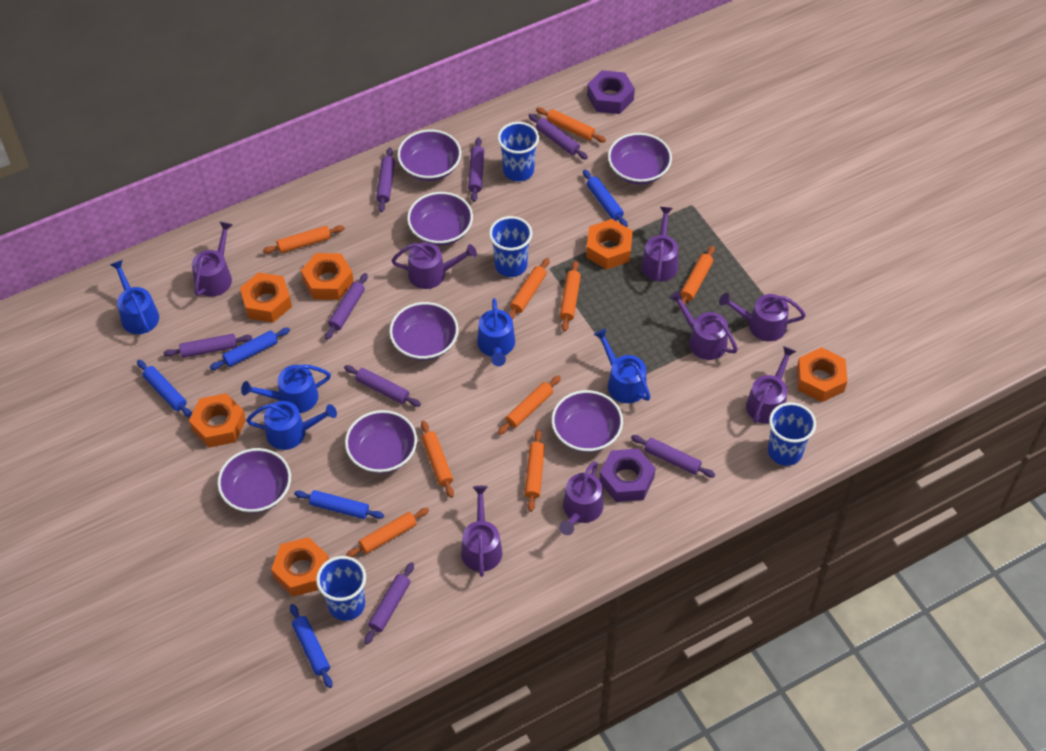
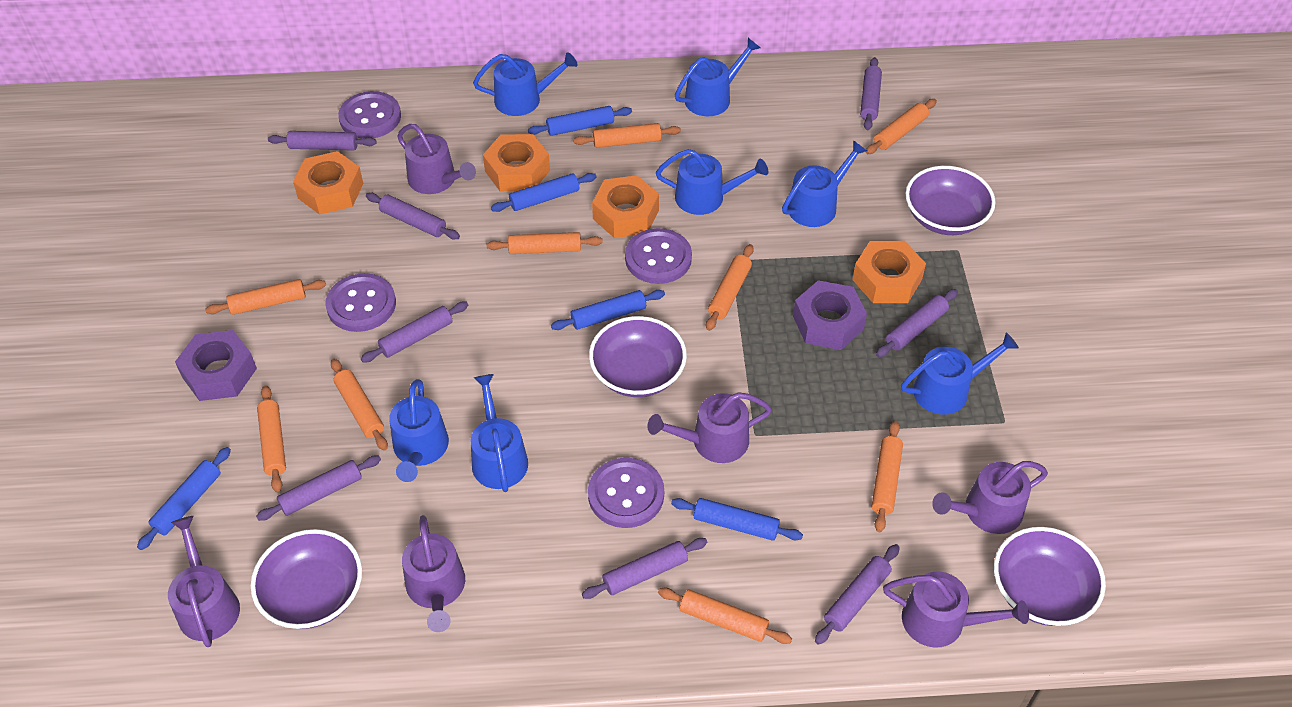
blue cup: [316,556,366,621] [489,216,532,277] [498,122,539,181] [768,402,816,466] = 4 -> none = 0
blue watering can: [110,260,159,334] [241,364,331,413] [246,401,337,450] [477,298,515,366] [594,328,650,403] = 5 -> [389,379,449,482] [470,374,528,492] [473,52,578,116] [656,149,768,215] [675,38,761,116] [782,140,867,227] [901,333,1019,415] = 7
orange nut: [189,393,246,448] [240,272,292,323] [271,537,329,597] [301,253,354,300] [586,219,633,269] [796,347,848,402] = 6 -> [293,151,363,215] [483,134,550,192] [592,175,659,238] [852,241,926,303] = 4
purple bowl: [217,448,291,513] [345,410,417,473] [389,302,459,360] [397,129,461,181] [407,192,473,246] [552,390,623,452] [608,133,672,185] = 7 -> [251,529,362,629] [589,316,687,397] [905,166,996,235] [994,527,1106,626] = 4
purple button: none = 0 -> [325,273,396,332] [338,91,401,139] [588,458,664,528] [625,228,692,284] = 4
purple watering can: [192,222,233,297] [391,242,477,289] [461,486,503,577] [559,461,604,535] [641,207,678,282] [669,290,738,360] [719,293,806,341] [746,346,796,424] = 8 -> [168,516,240,647] [397,124,476,194] [402,515,465,632] [647,392,772,463] [883,571,1029,648] [932,461,1048,534] = 6

